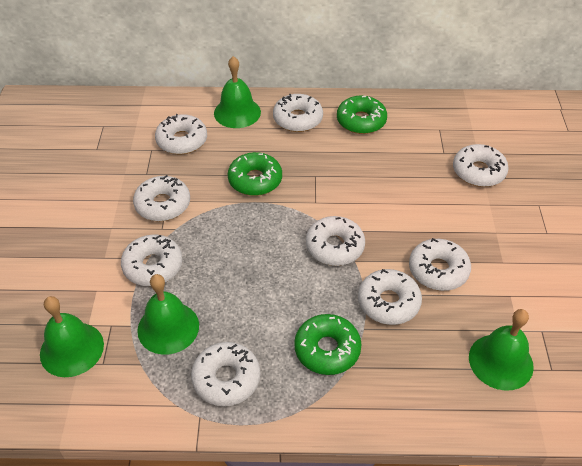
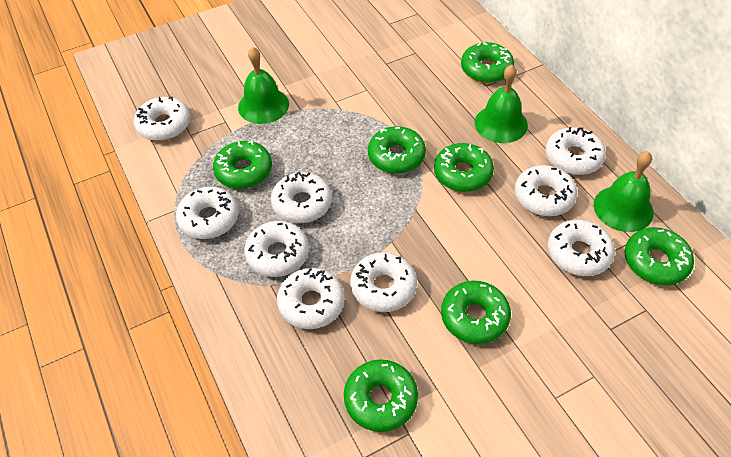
green bell: [40,296,104,377] [137,274,199,355] [214,56,261,128] [469,309,534,391] = 4 -> [238,47,289,124] [475,65,528,143] [594,151,654,232] = 3
green donut: [228,152,282,196] [294,314,361,375] [337,95,387,134] = 3 -> [213,141,272,189] [344,359,418,432] [368,126,426,174] [434,143,494,192] [441,281,511,344] [461,42,514,83] [624,227,694,285] = 7

